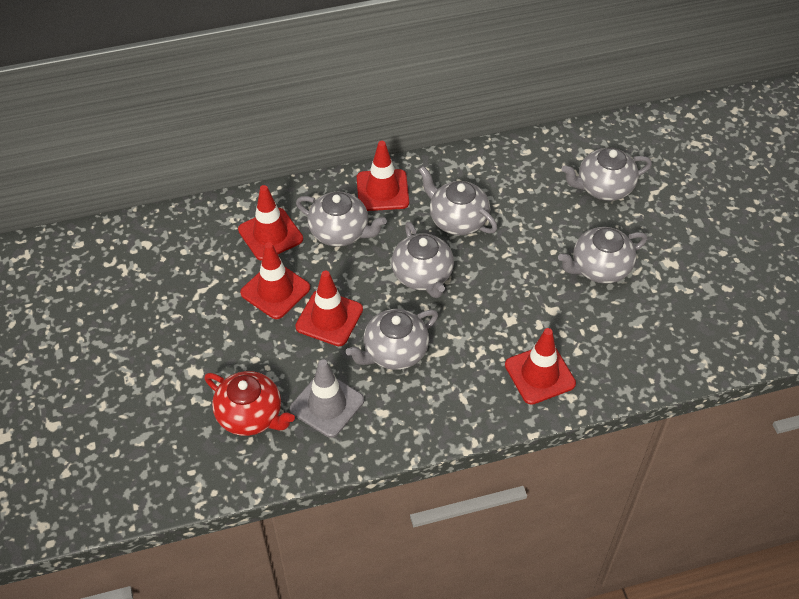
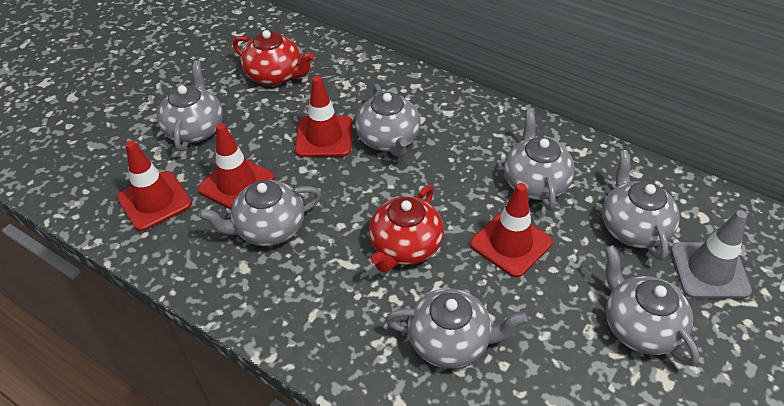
grey teapot: [296,192,387,247] [346,309,438,370] [392,222,454,298] [419,166,497,235] [558,227,647,284] [561,148,652,201] = 6 -> [157,60,223,151] [198,180,321,246] [355,84,421,157] [385,288,527,369] [504,109,575,210] [602,150,680,260] [605,245,699,366] = 7
red teapot: [204,371,295,436] = 1 -> [233,30,314,86] [369,185,444,272] = 2
red traffic cone: [238,185,303,261] [240,242,310,319] [295,271,363,346] [357,141,409,211] [505,328,576,405] = 5 -> [117,141,192,231] [198,123,274,210] [295,76,353,157] [470,183,552,278] = 4

